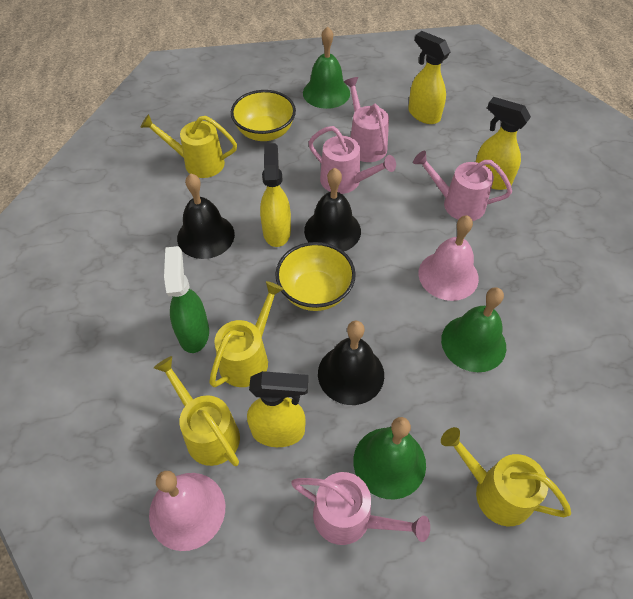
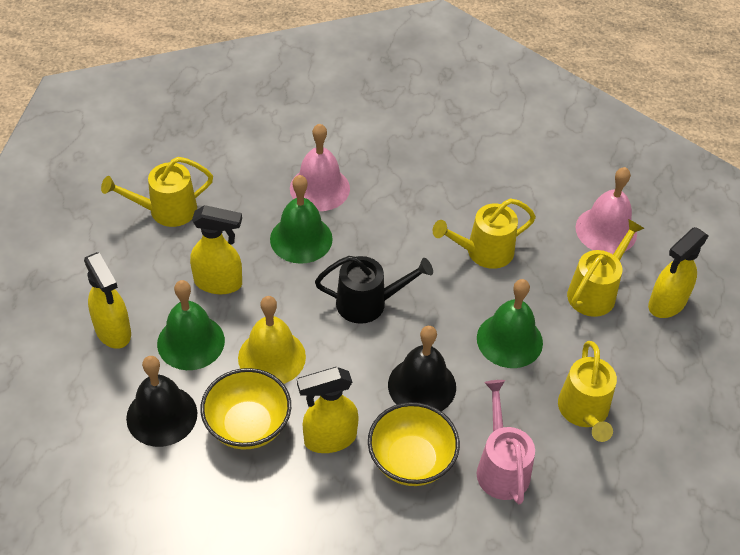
black bell: [177,174,235,259] [304,168,361,251] [318,321,384,405] = 3 -> [126,356,197,447] [388,326,456,411] = 2
black watering can: none = 0 -> [315,256,433,324] = 1
green spray bottle: [164,246,209,353] = 1 -> none = 0
pink watering can: [291,472,430,545] [308,126,396,194] [344,77,389,162] [413,151,512,221] = 4 -> [477,380,535,504] = 1
yellow bell: none = 0 -> [238,296,306,384] = 1

